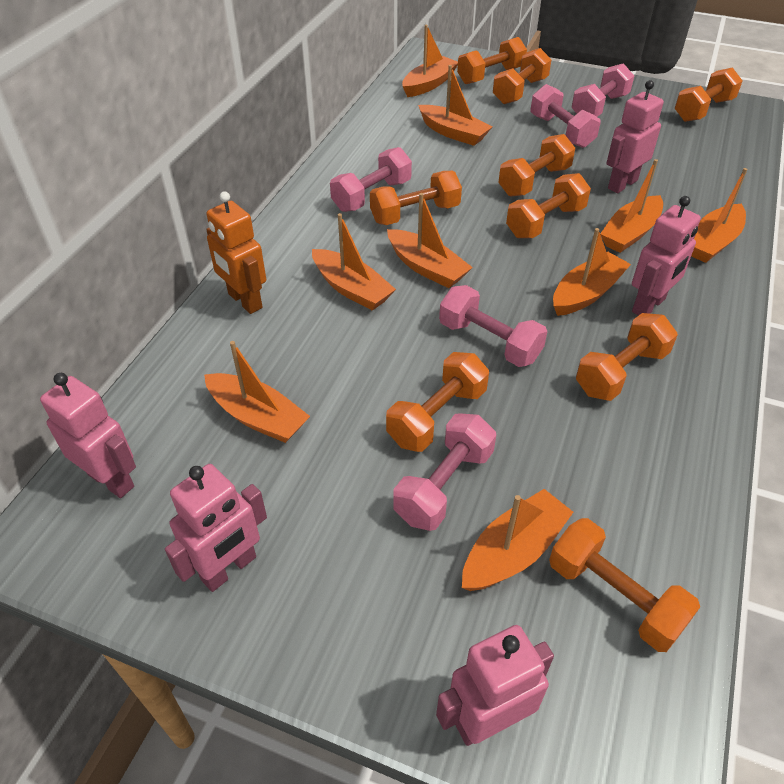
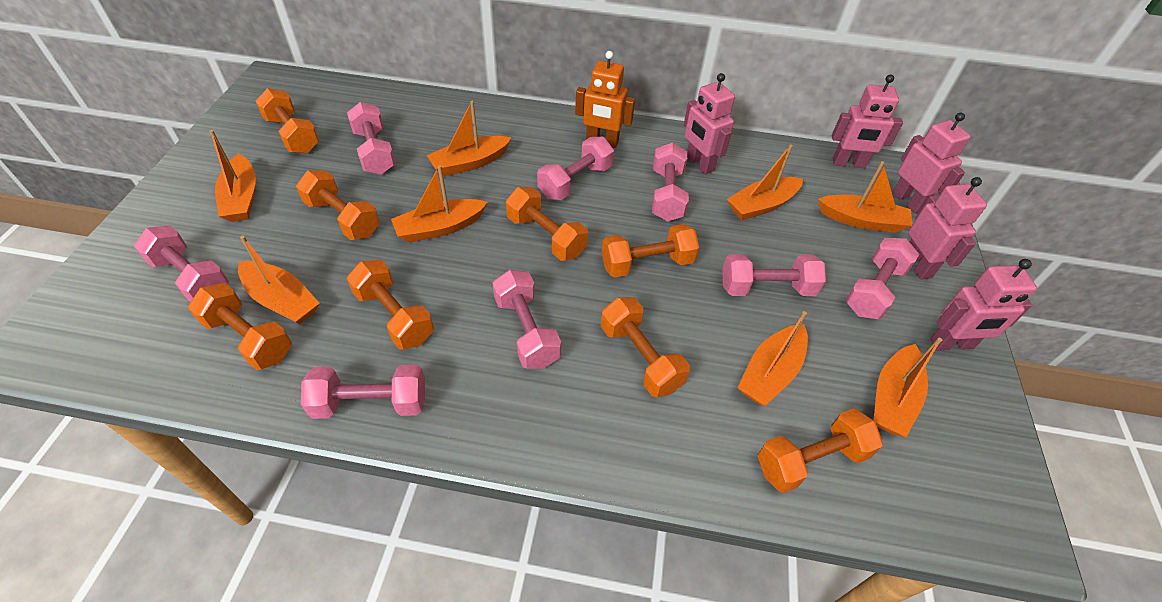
orange boat: [204,341,310,443] [312,213,396,310] [387,193,473,288] [402,25,458,97] [418,65,492,146] [462,489,573,591] [553,228,631,316] [600,159,663,253] [691,168,748,263] = 9 -> [209,130,256,222] [238,236,320,324] [391,165,488,243] [427,101,512,176] [727,144,803,220] [737,311,808,406] [818,161,913,233] [874,338,942,437] = 8
orange dumbbell: [370,171,462,225] [386,352,489,452] [457,37,527,84] [493,48,551,104] [498,134,575,197] [506,173,591,238] [549,518,700,652] [576,313,678,401] [675,67,743,122] = 9 -> [188,283,292,370] [256,88,319,154] [296,170,380,240] [347,260,434,349] [506,187,588,261] [601,297,690,397] [602,224,699,277] [758,408,883,493] = 8
pink dumbbell: [330,147,412,212] [393,413,496,531] [439,285,547,367] [530,84,601,148] [571,63,634,117] = 5 -> [134,225,229,302] [301,364,425,419] [347,102,395,174] [493,270,561,369] [537,137,614,200] [652,143,689,221] [722,254,826,296] [845,238,919,319] = 8

